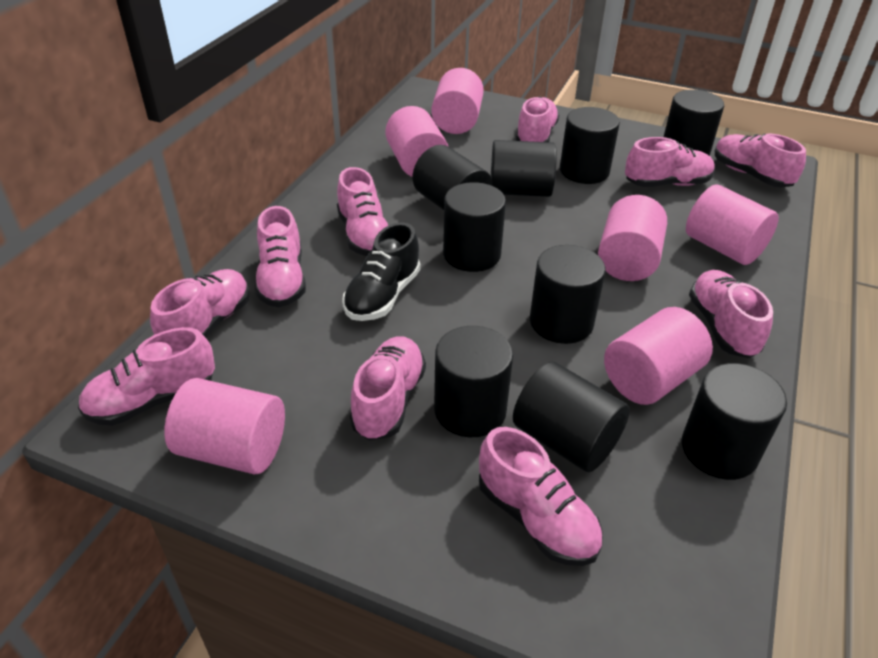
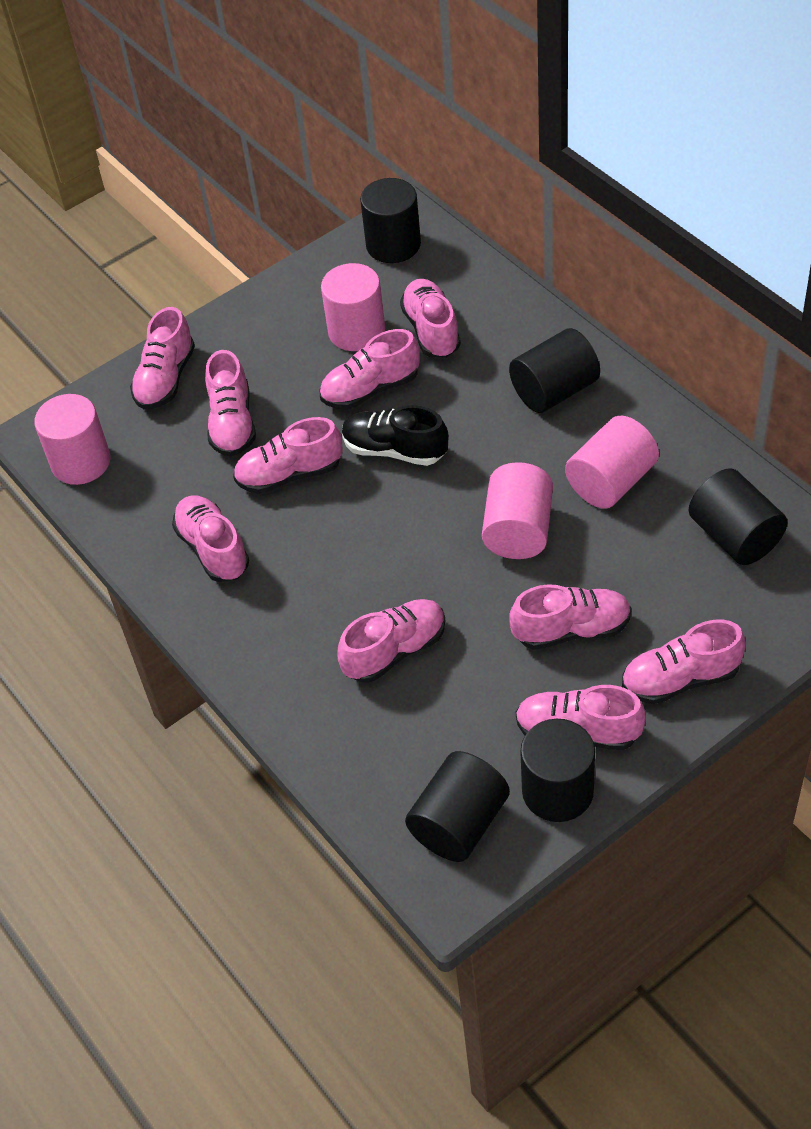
black cylinder: [413,145,493,210] [434,326,513,437] [443,182,506,272] [491,140,557,197] [513,362,630,472] [530,245,606,344] [560,107,620,184] [664,90,724,156] [682,363,787,480] = 9 -> [360,178,421,263] [405,751,510,862] [509,328,600,413] [520,719,595,822] [689,468,788,565] = 5
pink cylinder: [164,378,285,474] [385,106,448,177] [431,68,484,134] [598,195,667,281] [604,307,713,405] [686,185,779,265] = 6 -> [34,394,110,485] [321,263,385,351] [482,462,553,559] [565,416,659,509] = 4

